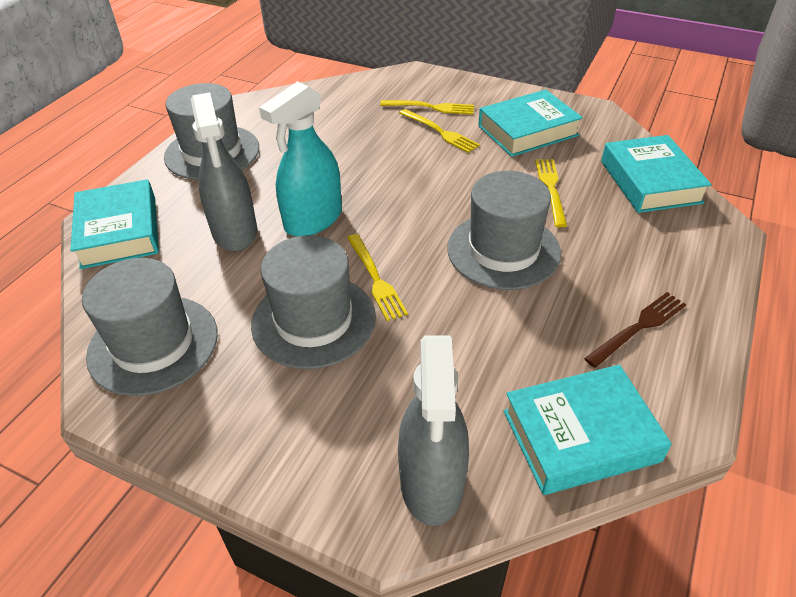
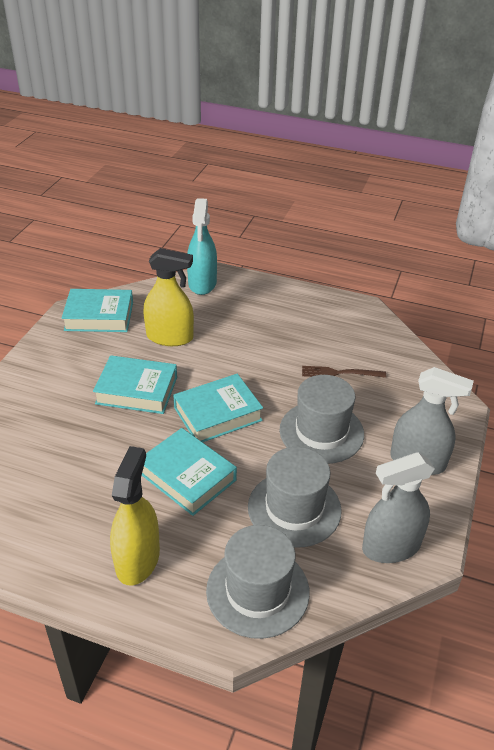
grey hat: [82,258,218,396] [164,83,259,180] [251,235,376,369] [447,171,561,290] = 4 -> [206,525,310,639] [248,447,342,548] [280,375,364,464] = 3
yellow fork: [347,234,408,321] [380,100,474,115] [399,109,480,153] [535,159,567,227] = 4 -> none = 0
yellow spray bottle: none = 0 -> [110,446,160,585] [143,248,194,346] = 2

